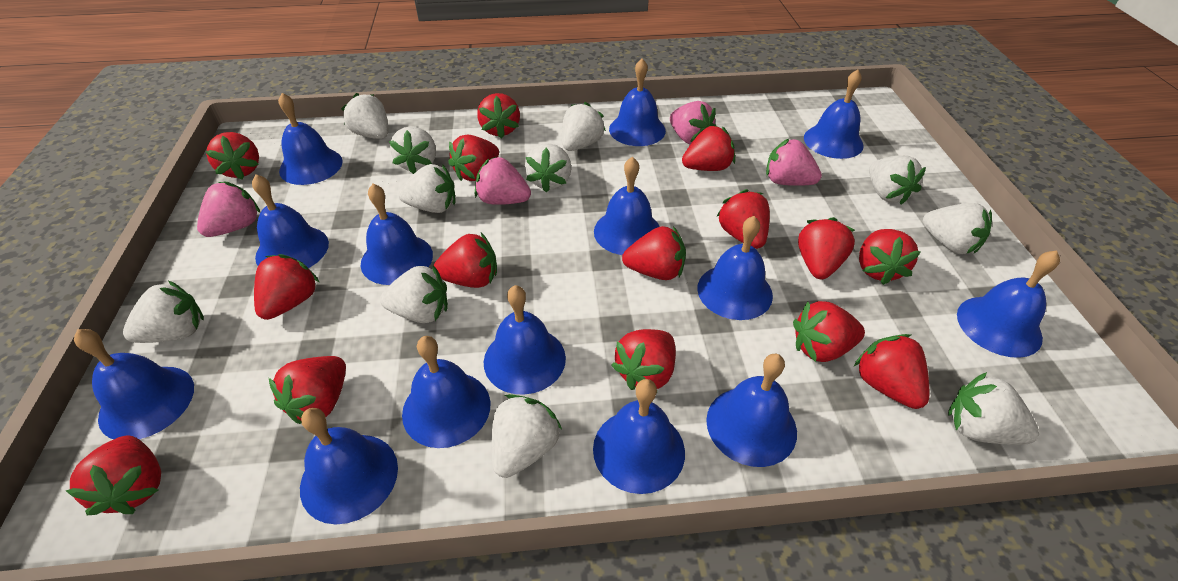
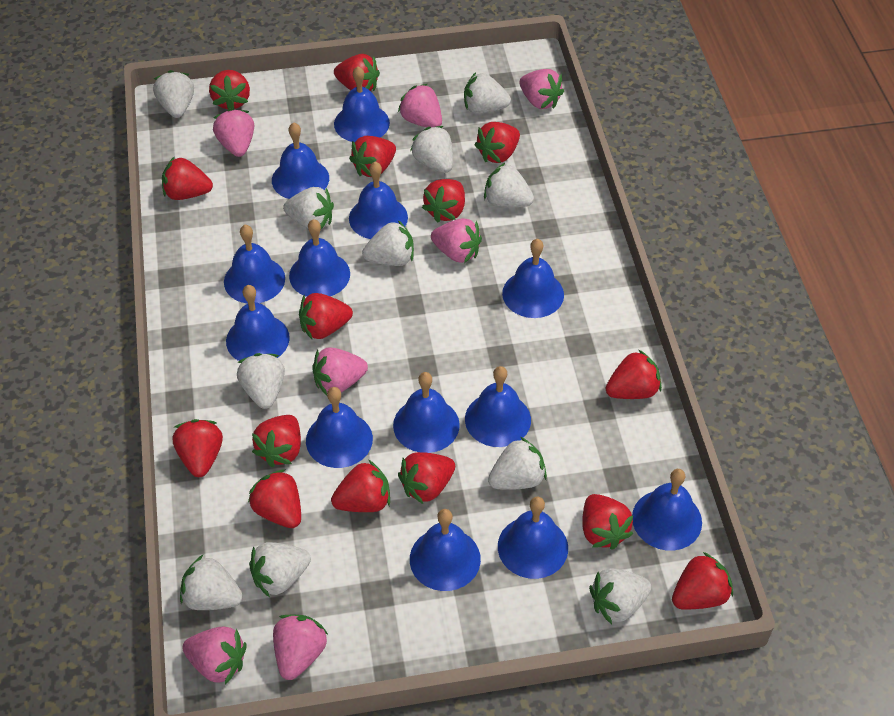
blue bell: [74,329,194,439] [252,174,329,268] [278,93,343,185] [300,408,398,525] [361,184,433,285] [402,336,491,448] [484,285,566,395] [593,379,685,494] [594,157,660,255] [609,59,666,146] [697,216,773,320] [706,354,797,467] [804,69,864,159] [957,250,1060,358] = 14 -> [224,225,285,304] [226,285,290,361] [272,123,329,199] [289,219,350,297] [306,387,373,468] [334,66,390,142] [349,162,408,239] [393,372,460,453] [410,509,481,591] [465,366,531,447] [498,497,568,579] [502,239,564,318] [632,469,702,551] = 13
pink strawberry: [197,181,260,237] [475,157,531,205] [670,101,716,144] [766,139,822,186] = 4 -> [182,627,247,685] [213,108,254,157] [273,614,328,680] [312,347,368,395] [398,84,442,127] [431,218,482,263] [520,69,564,109] = 7

